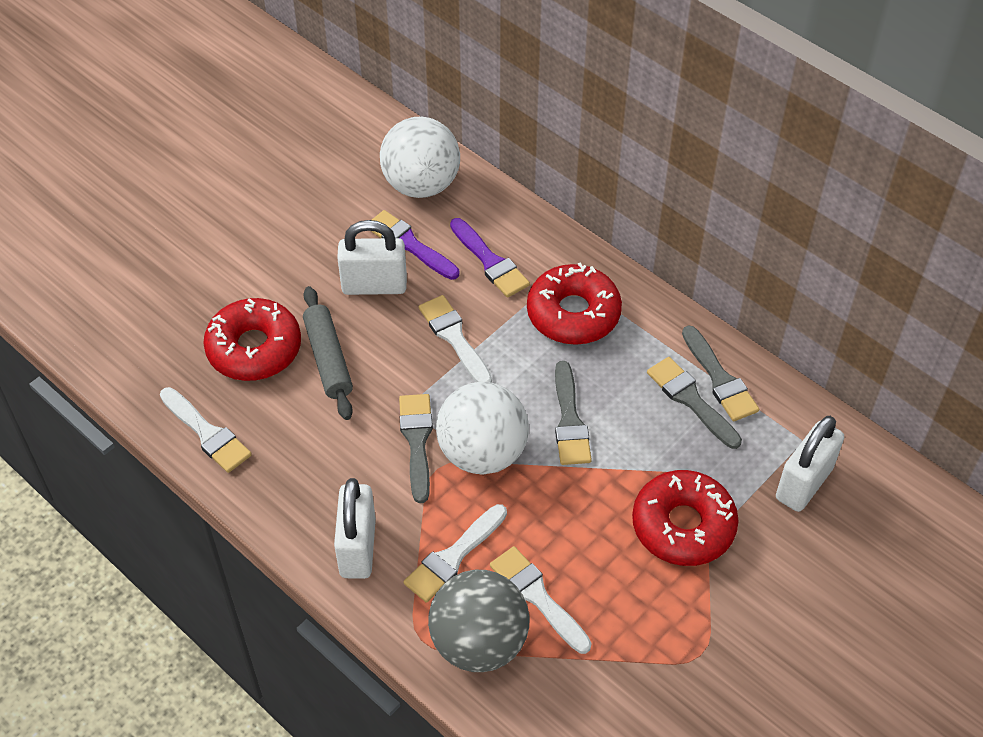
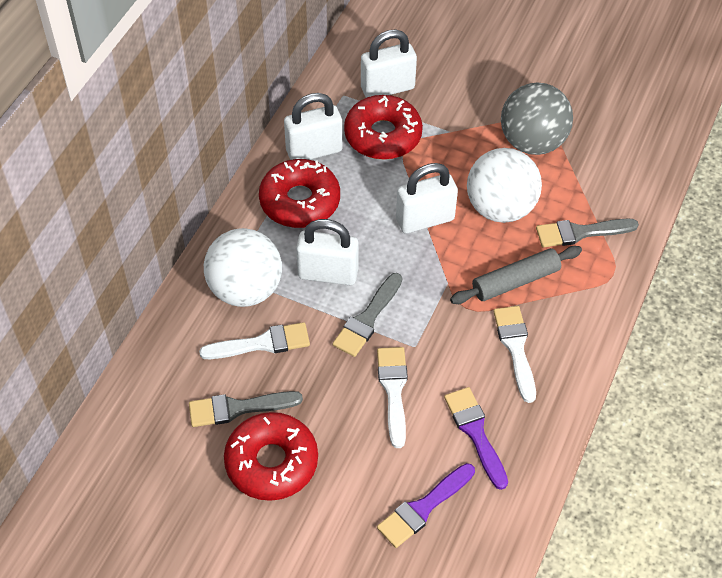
grey brush: [399,394,433,503] [555,361,592,465] [647,357,742,449] [682,325,759,421] = 4 -> [189,391,303,427] [333,273,402,357] [536,219,639,247] = 3
white brush: [160,387,252,473] [403,504,507,603] [419,295,492,383] [490,546,591,654] = 4 -> [199,322,310,359] [377,347,408,448] [493,306,536,403] = 3
white padlock: [334,478,376,579] [337,220,407,295] [776,416,844,512] = 3 -> [284,93,342,160] [296,219,359,285] [361,29,417,98] [396,163,458,234] = 4

